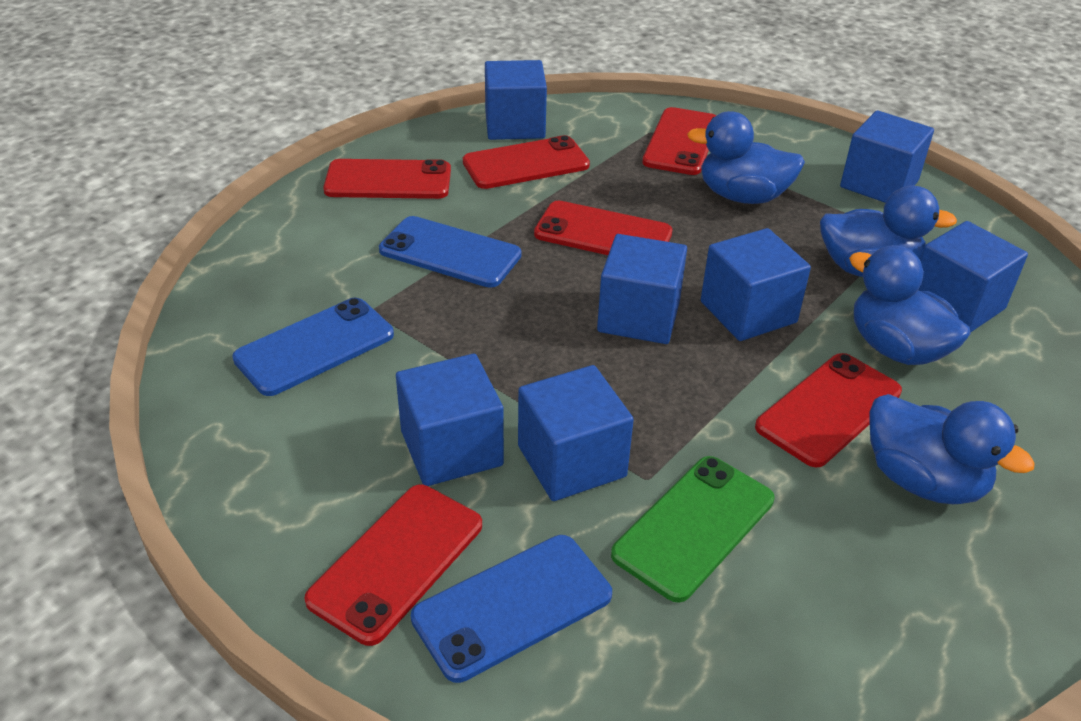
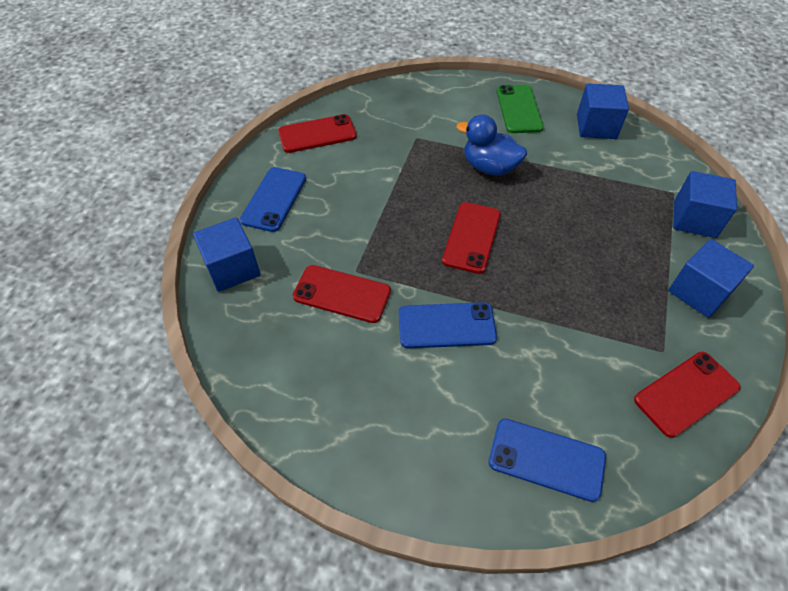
blue cube: [396,354,504,486] [485,60,547,140] [518,365,634,501] [597,234,687,344] [701,228,811,341] [840,110,934,203] [918,221,1028,333] = 7 -> [193,217,261,292] [577,83,629,139] [668,239,754,318] [673,171,737,238] = 4
blue duck: [687,111,805,204] [820,186,957,277] [849,245,971,365] [869,394,1035,504] = 4 -> [456,114,527,176] = 1
red phone: [304,485,482,646] [323,159,451,199] [463,135,590,189] [534,200,673,255] [642,107,716,175] [755,353,902,468] = 6 -> [278,114,357,153] [293,265,391,323] [442,202,501,274] [634,352,741,438] = 4

